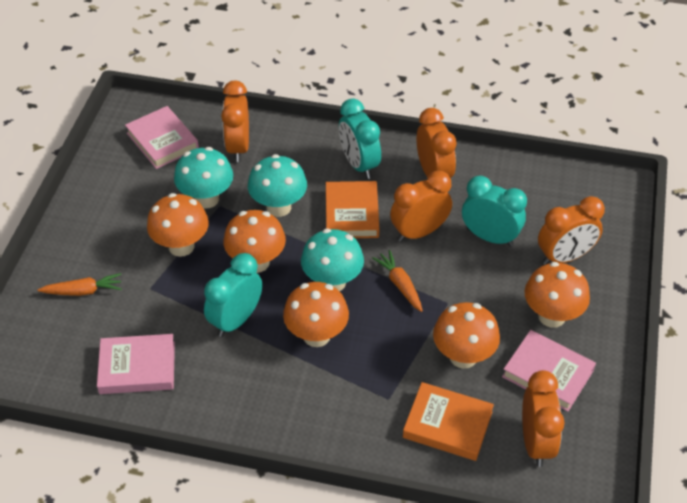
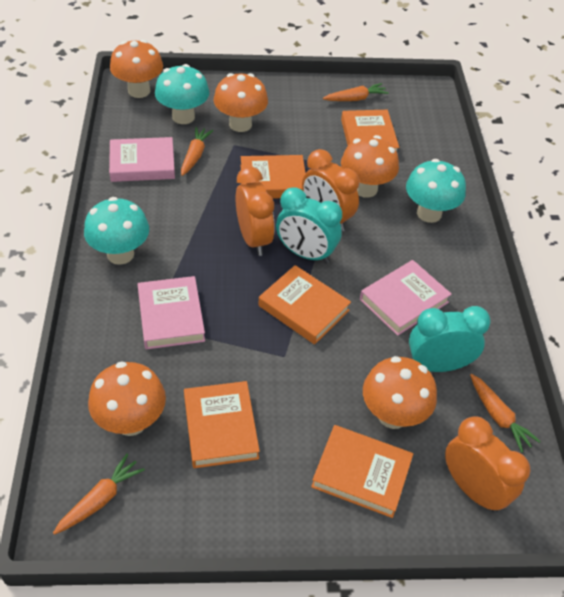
orange book: [326,181,379,238] [403,382,494,461] = 2 -> [184,381,260,468] [240,155,306,198] [258,265,351,344] [311,425,413,518] [341,110,399,152] = 5
orange carrot: [38,273,122,296] [372,250,423,312] = 2 -> [53,454,145,535] [181,127,213,176] [323,83,389,101] [470,374,541,453] = 4
orange clock: [221,80,249,162] [390,171,452,242] [417,108,457,178] [522,370,565,467] [538,196,605,265] = 5 -> [235,167,275,256] [302,149,360,231] [445,416,530,513] = 3
turquoise clock: [204,253,262,337] [339,99,381,179] [462,176,527,246] = 3 -> [276,187,342,264] [409,306,491,372] = 2

